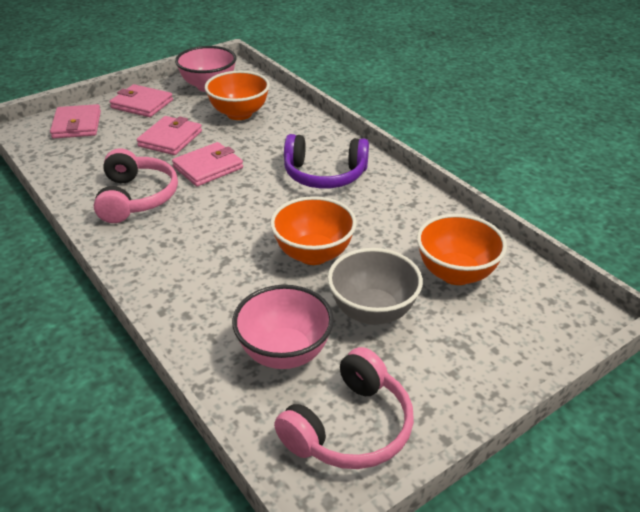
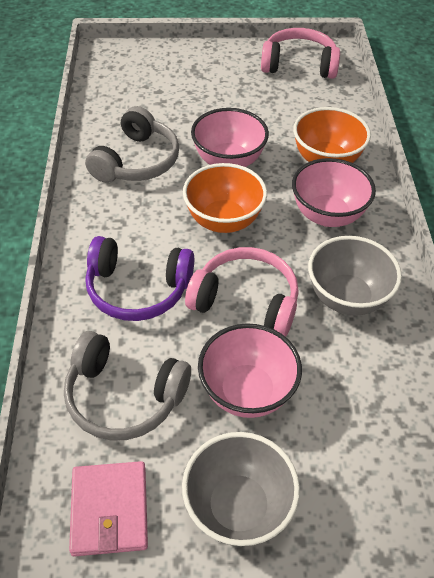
grey bowl: [328,248,423,325] = 1 -> [182,432,300,546] [308,236,402,316] = 2
grey headphones: none = 0 -> [64,331,191,441] [85,106,179,183] = 2
orange bowl: [205,71,270,120] [270,196,357,265] [417,214,507,285] = 3 -> [183,163,267,233] [293,107,371,163] = 2
pink bowl: [175,46,236,92] [232,285,334,369] = 2 -> [191,108,269,167] [198,323,302,418] [292,158,376,227] = 3
pink wallet: [50,104,101,139] [109,84,173,117] [137,116,202,155] [172,142,243,186] = 4 -> [69,461,148,557] = 1

